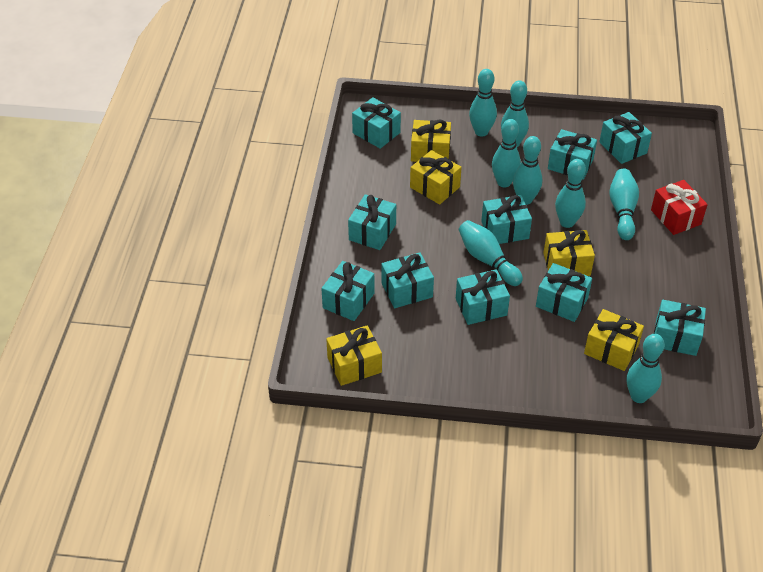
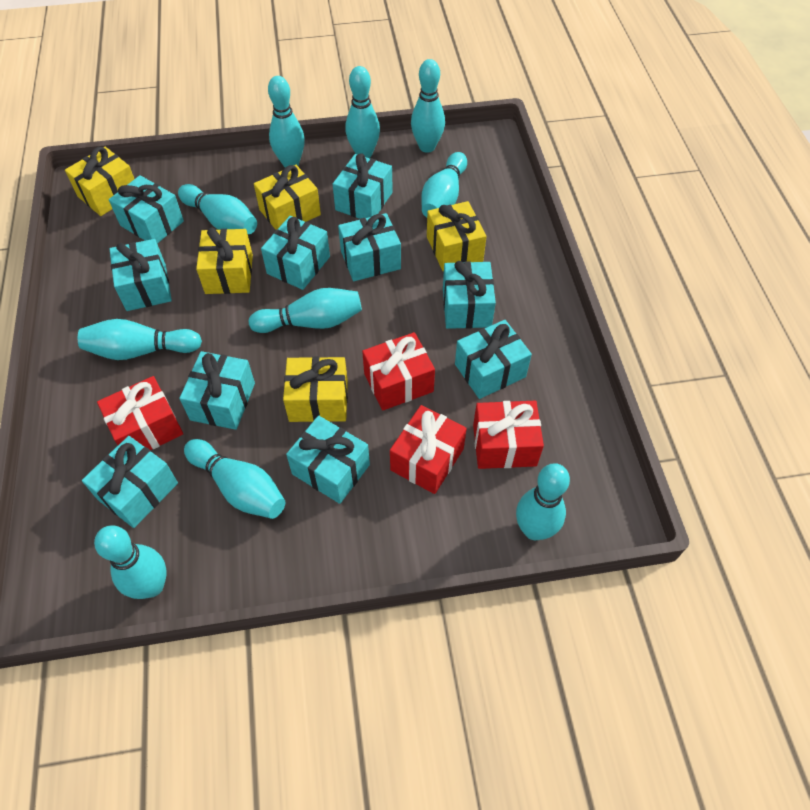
red gift: [651,180,708,235] = 1 -> [97,376,183,450] [362,332,435,410] [390,405,467,494] [473,401,544,469] = 4
turquoise bowling pin: [459,220,523,286] [469,69,497,137] [492,119,521,188] [501,80,529,147] [513,136,542,205] [555,159,586,228] [609,169,639,240] [627,334,665,403] = 8 -> [78,319,202,360] [94,525,167,599] [178,184,257,234] [184,439,286,519] [249,288,362,333] [268,76,305,167] [345,66,380,158] [411,59,445,153] [421,152,467,217] [516,463,570,540] = 10

